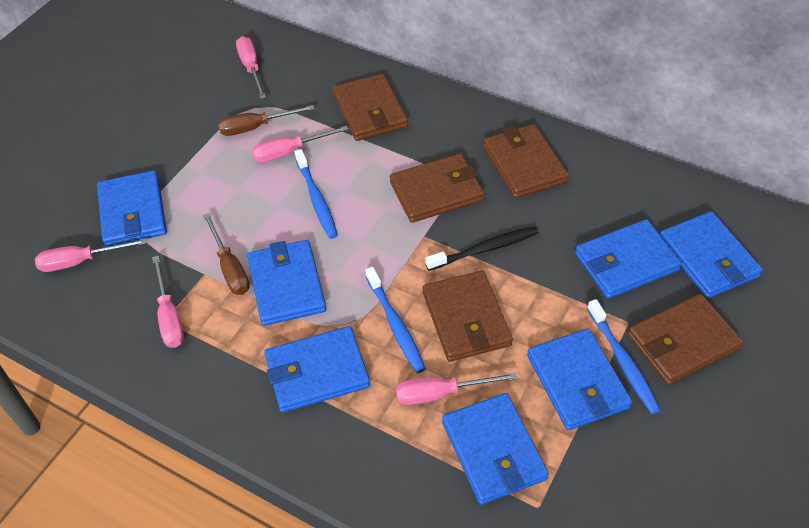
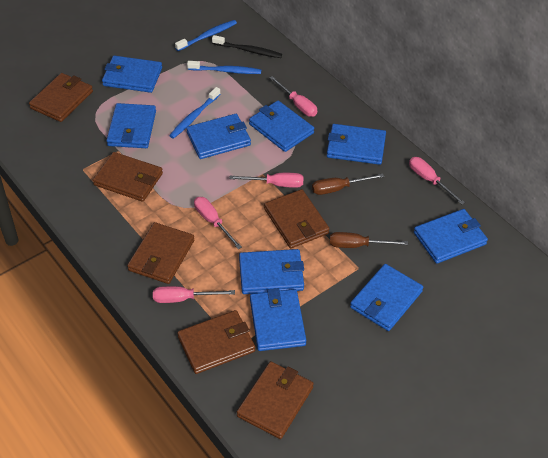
blue wallet: [97,170,167,247] [247,240,326,326] [264,326,370,413] [442,393,549,505] [527,328,632,430] [575,219,682,299] [660,211,763,298] = 7 -> [102,56,162,93] [106,103,156,148] [186,114,251,159] [239,249,304,294] [249,101,314,152] [250,288,306,351] [327,124,386,165] [350,264,423,331] [414,209,488,264] = 9
brown wallet: [333,74,408,141] [390,153,485,223] [423,271,513,362] [483,124,569,198] [628,294,743,385] = 5 -> [29,73,93,122] [93,152,163,202] [127,222,194,284] [177,310,255,374] [237,361,314,439] [264,189,329,248] = 6

